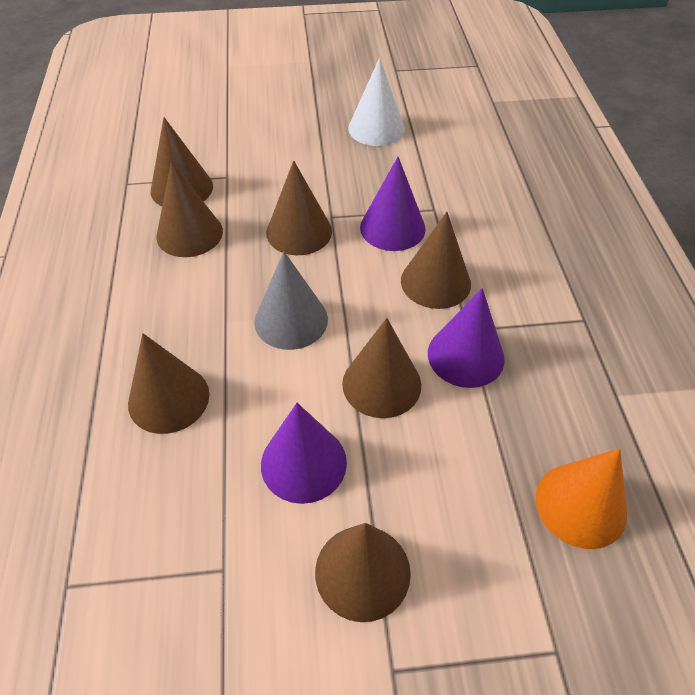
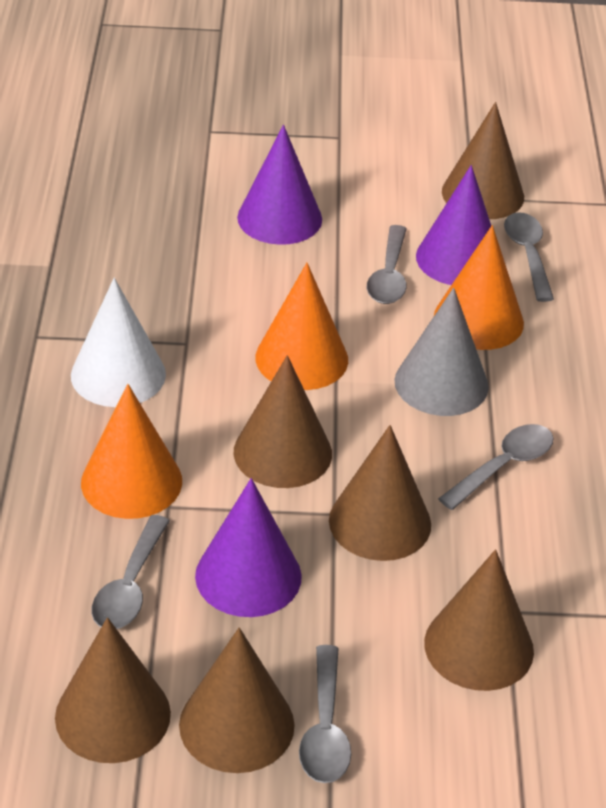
brown cone: [128,333,209,434] [151,117,213,206] [156,162,223,257] [266,160,332,255] [315,523,411,622] [342,318,421,418] [401,212,471,309] = 7 -> [55,617,171,763] [179,627,295,773] [234,355,332,488] [329,425,431,561] [424,549,534,691] [442,102,524,219] = 6
grey spoon: none = 0 -> [92,515,170,629] [299,645,351,783] [367,225,407,304] [438,424,554,510] [504,212,554,302] = 5
orange cone: [535,448,627,549] = 1 -> [81,384,182,519] [255,263,348,390] [434,225,524,350] = 3

